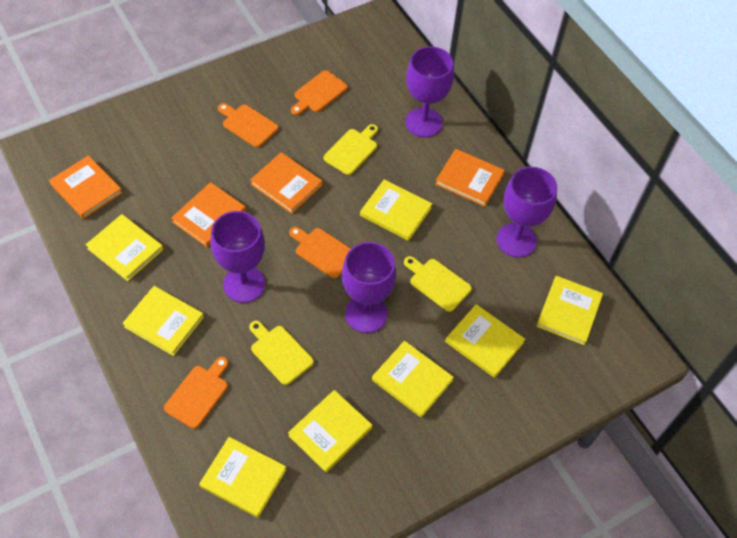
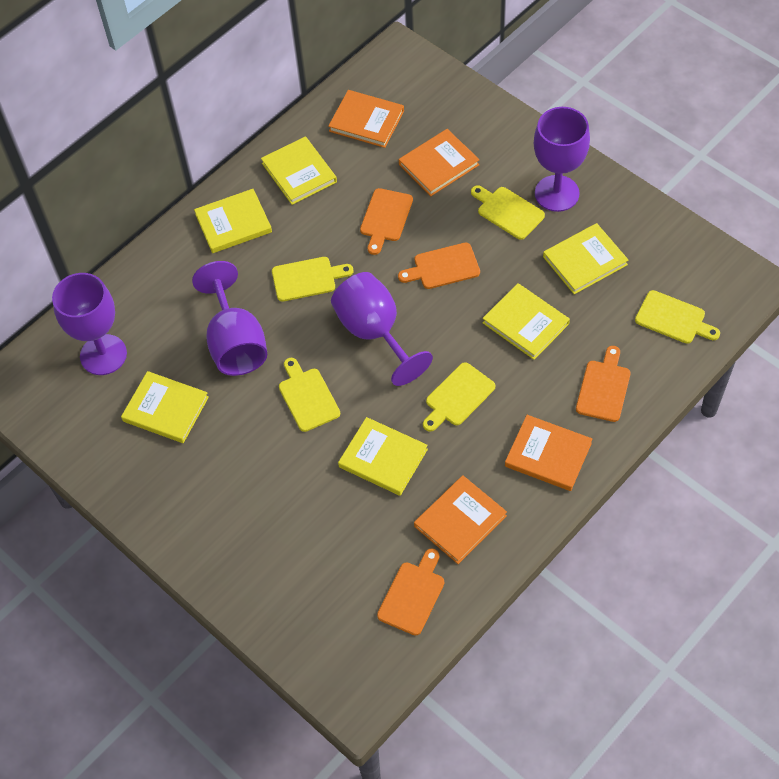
yellow book: [86,214,164,281] [122,286,204,356] [199,437,287,518] [288,390,372,472] [360,179,432,241] [372,341,454,418] [445,304,525,378] [536,276,603,345] = 8 -> [121,371,209,443] [194,189,272,253] [261,136,337,205] [338,417,428,496] [483,283,570,360] [543,223,628,294] = 6
yellow cutting board: [249,321,314,385] [324,124,378,175] [404,256,472,312] = 3 -> [272,257,353,302] [279,358,340,432] [423,362,495,432] [471,185,545,240] [635,290,720,344] = 5

